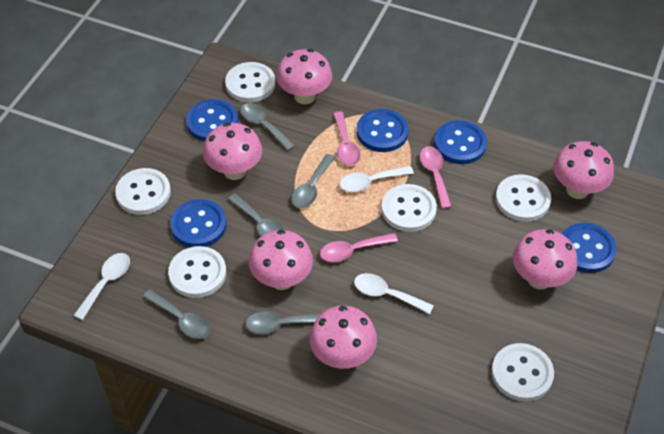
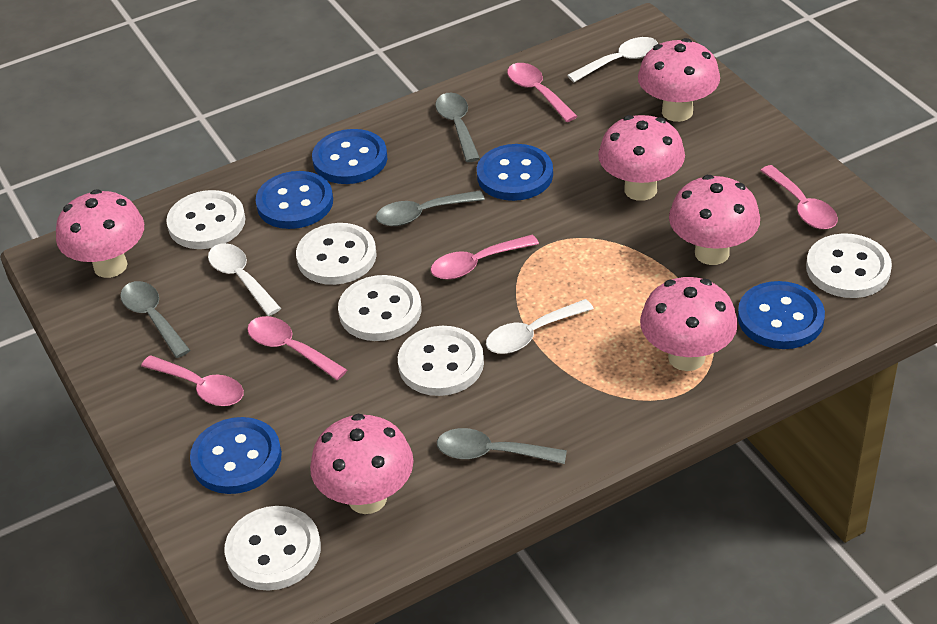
grey spoon: [143,290,210,339] [228,194,284,236] [240,103,295,151] [245,312,320,334] [291,154,335,208] = 5 -> [120,281,190,358] [376,190,485,226] [435,93,480,162] [437,428,567,464] = 4
pink spoon: [320,233,398,262] [333,111,361,166] [419,147,452,209] = 3 -> [141,355,244,406] [247,316,347,380] [431,234,539,280] [507,63,578,122] [760,165,838,229] = 5

